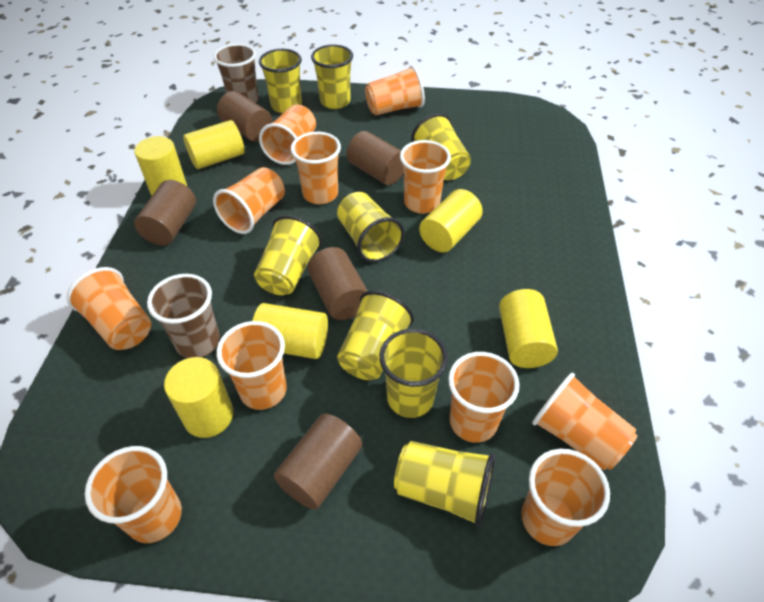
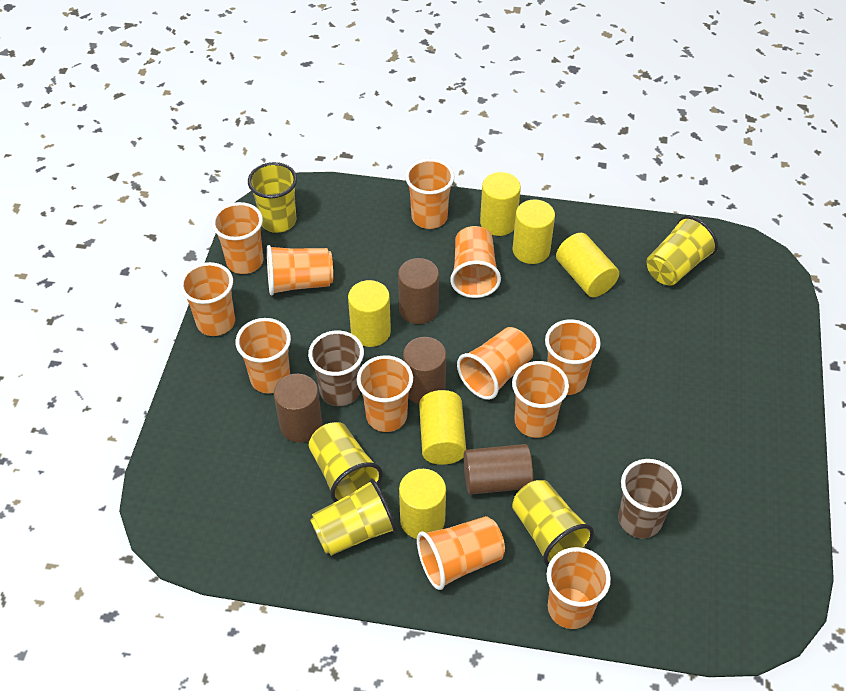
brown cylinder: [134,180,196,245] [217,91,272,142] [274,413,362,510] [308,247,368,320] [347,131,404,185] = 5 -> [274,374,322,443] [398,258,439,324] [403,337,446,404] [464,444,533,495] = 4
orange cup: [67,267,151,350] [85,446,182,543] [213,167,285,234] [216,321,287,410] [259,104,316,165] [291,132,341,204] [365,65,425,115] [400,140,451,214] [448,352,519,443] [521,449,610,546] [532,373,637,470] = 11 -> [180,262,235,336] [212,202,263,274] [235,318,291,393] [267,245,333,295] [357,355,413,432] [405,159,454,229] [417,516,505,590] [450,226,501,298] [457,327,533,400] [512,361,569,438] [545,319,601,395] [547,547,611,629] = 12
yellow cup: [254,215,322,295] [259,49,302,113] [311,44,353,109] [337,192,405,262] [337,290,414,380] [379,329,448,418] [394,441,495,527] [411,113,471,180] = 8 -> [248,162,297,233] [308,422,383,502] [310,478,397,556] [512,480,594,566] [646,216,718,286] = 5

